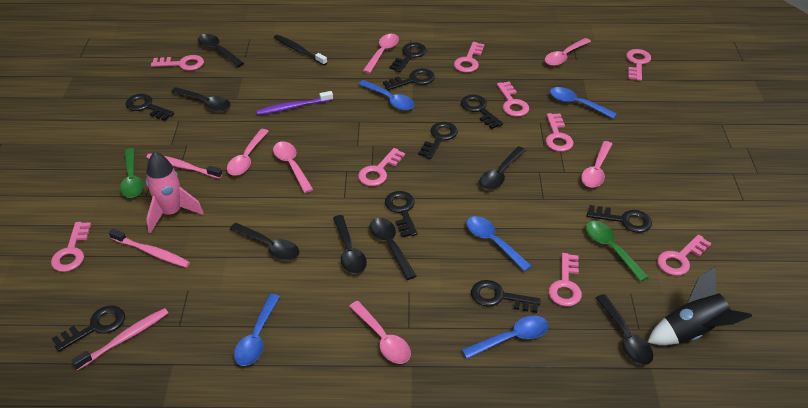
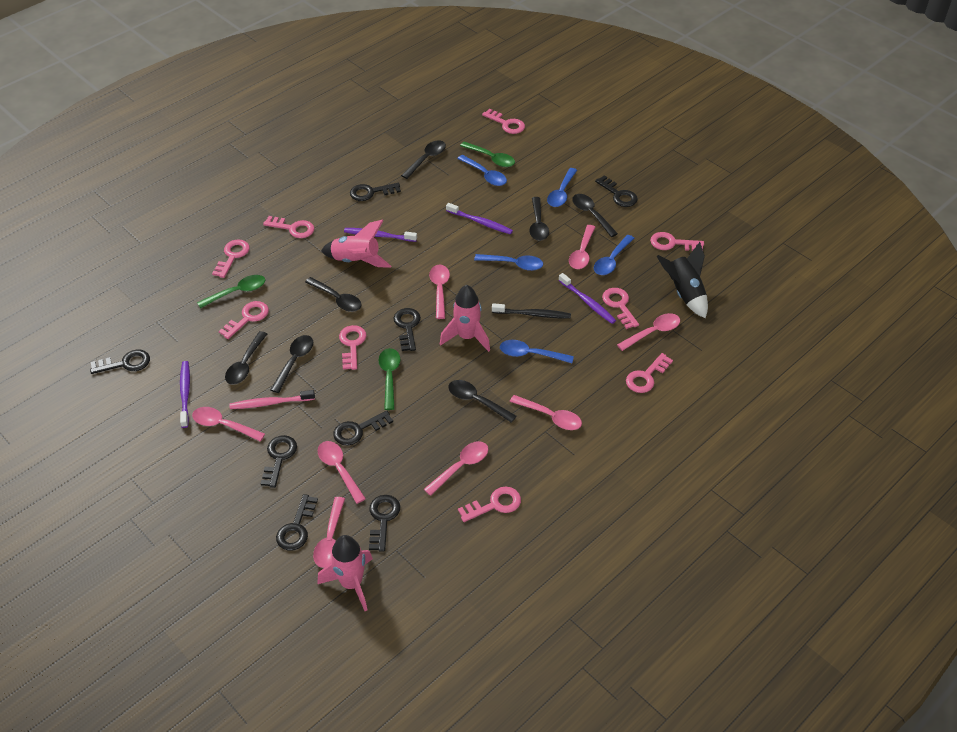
black key: [52,305,125,352] [125,94,174,121] [383,68,435,91] [385,191,418,237] [389,42,427,72] [418,122,458,159] [461,95,503,129] [471,280,541,313] [587,205,652,233] = 9 -> [90,350,150,374] [261,435,297,488] [276,494,318,551] [333,411,393,445] [350,183,401,201] [369,495,400,552] [394,308,421,351] [595,175,638,207] = 8
green spoon: [120,148,144,198] [586,221,649,282] = 2 -> [197,275,265,308] [378,348,400,410] [460,142,515,167] = 3
pink rocket: [146,152,204,234] = 1 -> [317,535,373,611] [321,220,391,268] [440,285,490,352] = 3
pink spoon: [227,129,269,176] [273,141,313,193] [349,301,411,364] [363,34,399,73] [545,38,591,66] [581,141,612,188] = 6 -> [192,407,265,441] [313,497,345,568] [318,441,366,504] [424,441,488,496] [429,265,450,319] [510,395,582,430] [569,225,595,269] [617,313,680,351] = 8
pink toothbrush: [71,308,168,370] [109,229,190,268] [146,153,222,179] = 3 -> [229,390,315,409] = 1
purple toothbrush: [256,91,333,115] = 1 -> [180,361,190,428] [344,228,417,242] [446,203,513,234] [559,273,616,324] = 4

